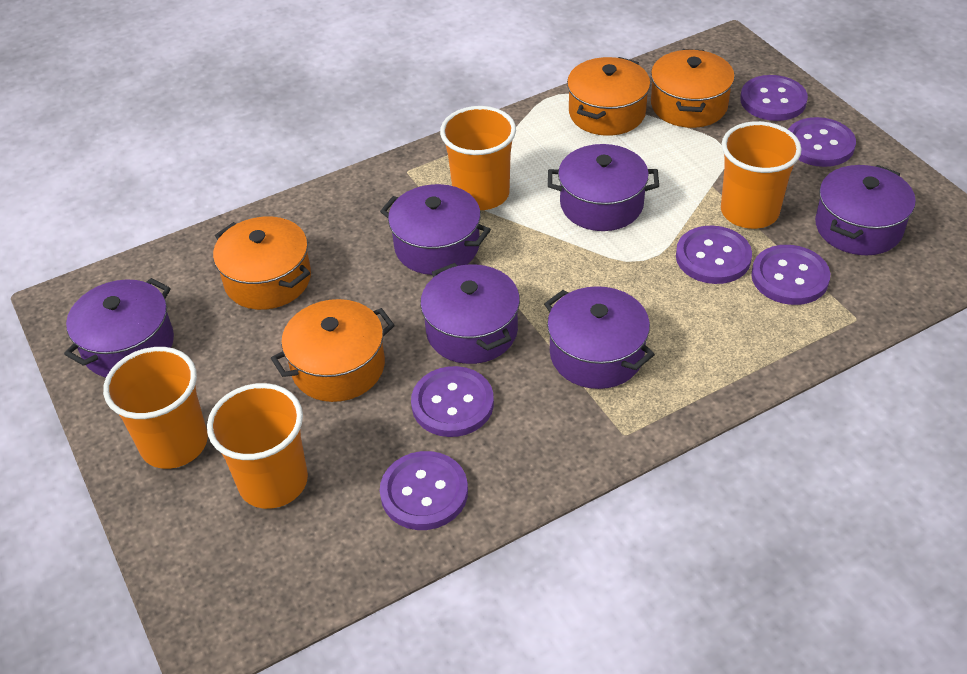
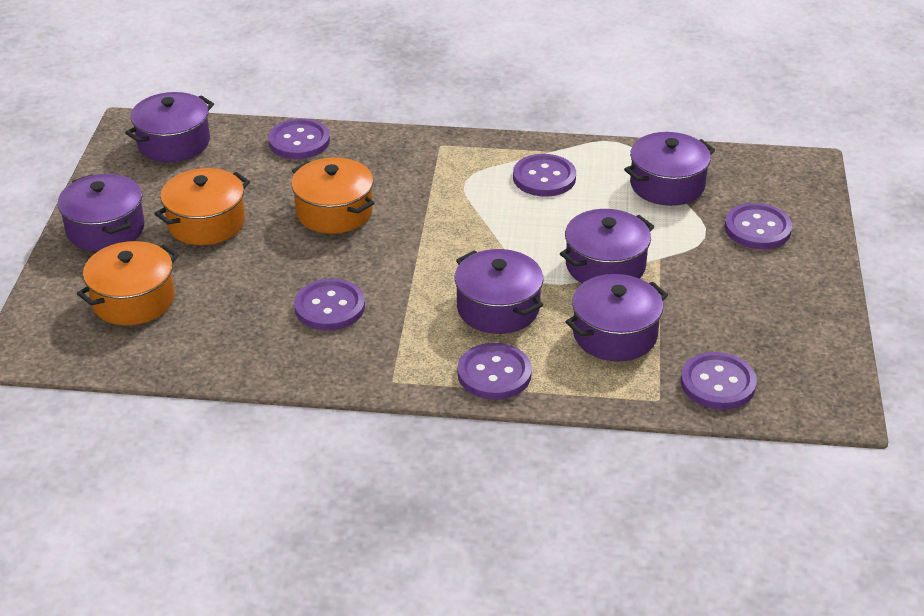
orange cup: [103,347,208,469] [207,383,308,509] [440,106,516,210] [721,121,802,229] = 4 -> none = 0
orange pot: [213,217,311,310] [271,299,395,402] [567,57,650,136] [651,49,735,128] = 4 -> [77,241,179,325] [154,168,250,245] [291,157,375,234] = 3

